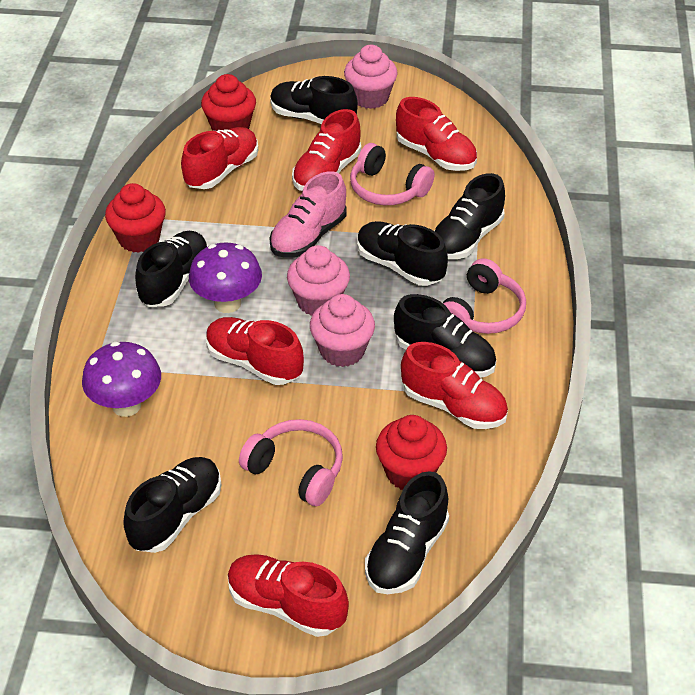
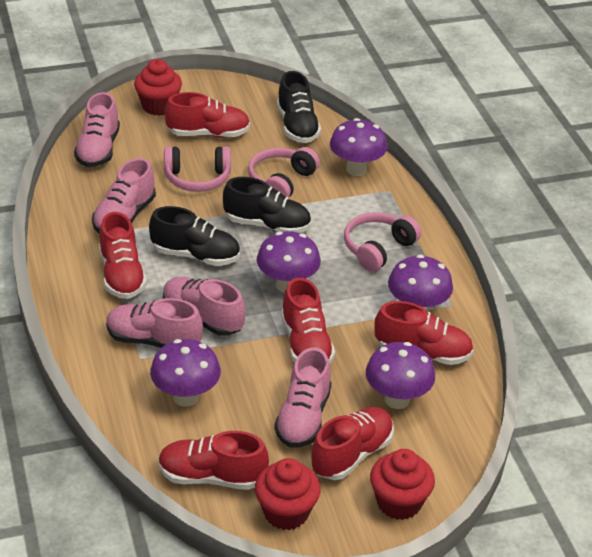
black shoe: [123,457,221,553] [135,231,208,307] [270,76,358,124] [357,221,448,286] [365,471,449,594] [394,294,496,378] [434,173,505,259] = 7 -> [149,206,240,266] [223,177,311,233] [277,71,321,143] = 3
pink cupcake: [287,245,350,316] [310,294,375,367] [344,45,398,109] = 3 -> none = 0
pink shoe: [270,171,346,258] = 1 -> [74,92,120,167] [92,158,156,233] [106,298,203,348] [163,276,245,336] [274,347,331,448] = 5
purple mushroom: [82,341,161,417] [189,242,262,313] = 2 -> [150,339,221,407] [257,231,321,293] [330,118,388,176] [366,342,435,409] [388,255,453,312] = 5

